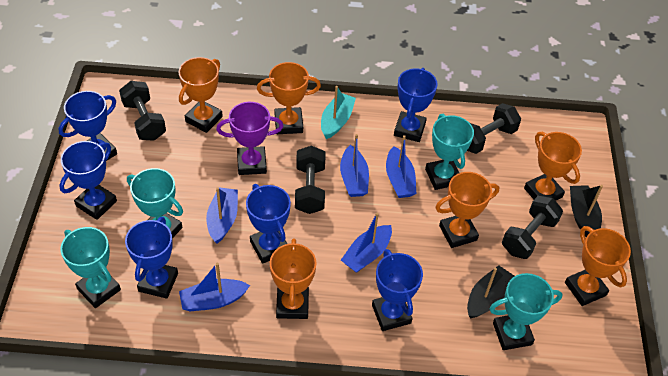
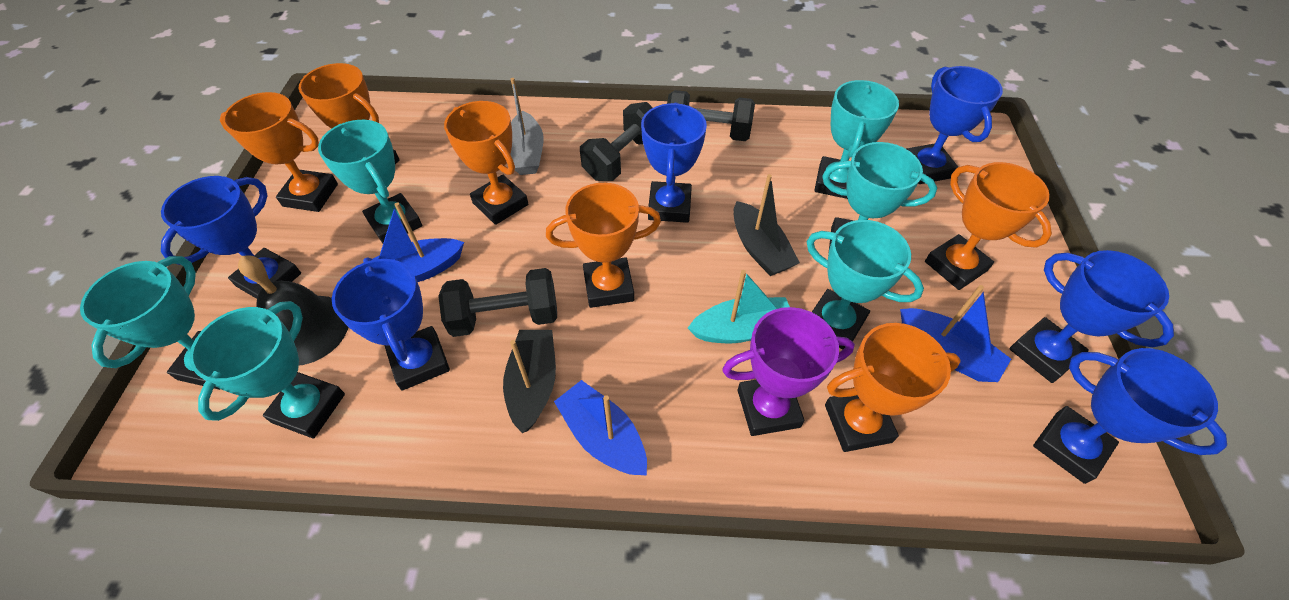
black bell: none = 0 -> [238,255,348,366] = 1
black dumbbell: [119,81,166,141] [295,146,326,214] [467,103,521,154] [502,196,563,259] = 4 -> [438,268,557,337] [580,102,653,181] [667,90,755,141] = 3
blue boat: [179,263,250,311] [206,187,238,243] [340,134,369,197] [341,212,392,273] [386,135,417,198] = 5 -> [372,202,464,282] [554,380,647,475] [900,285,1011,382] = 3
grey boat: none = 0 -> [510,78,544,175] = 1
turquoise trophy: [60,227,121,308] [127,168,183,238] [425,114,474,190] [489,273,563,350] = 4 -> [80,256,220,390] [189,301,345,438] [318,120,422,244] [806,220,924,349] [814,80,899,199] [822,142,937,254] = 6

